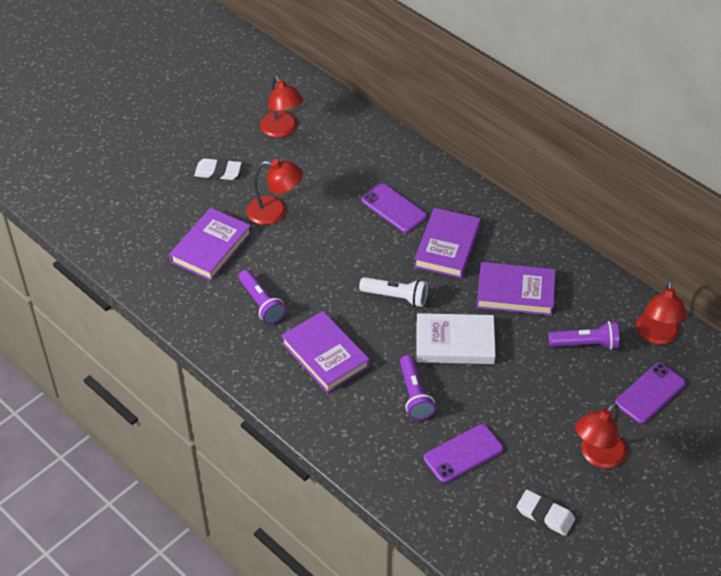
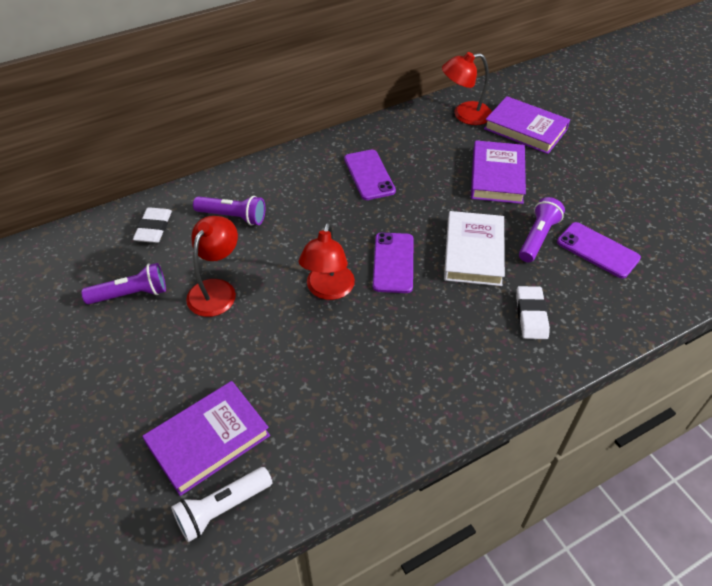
purple book: [169,208,252,281] [281,311,370,393] [414,208,481,278] [477,262,555,316] = 4 -> [142,381,270,496] [471,140,526,204] [484,96,570,154] = 3
red lamp: [246,159,303,225] [260,76,303,138] [575,403,627,469] [636,280,687,345] = 4 -> [186,216,238,317] [298,222,355,300] [442,52,492,125] = 3

